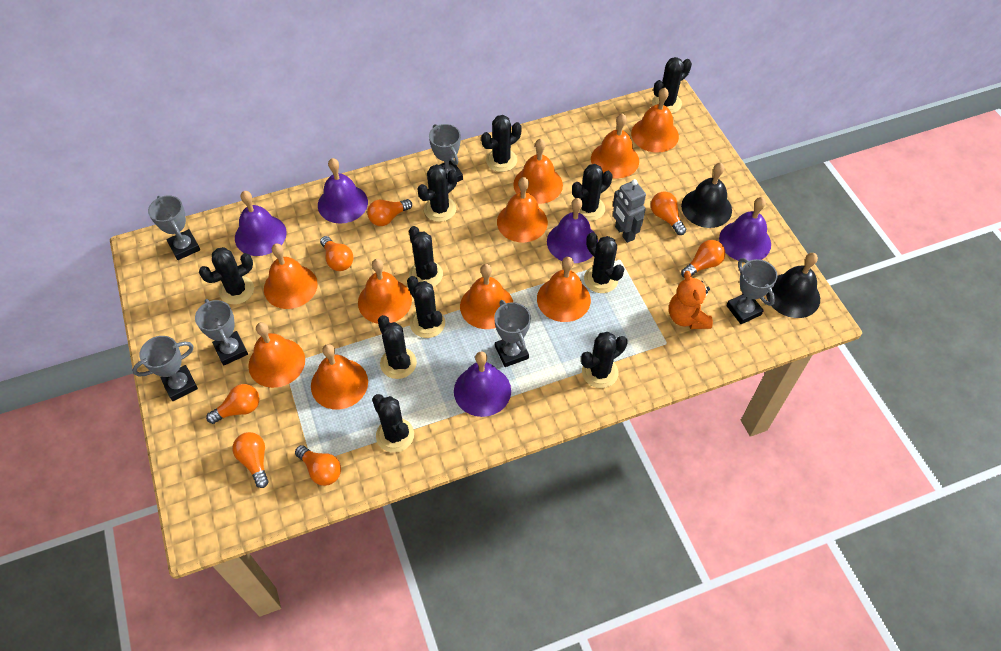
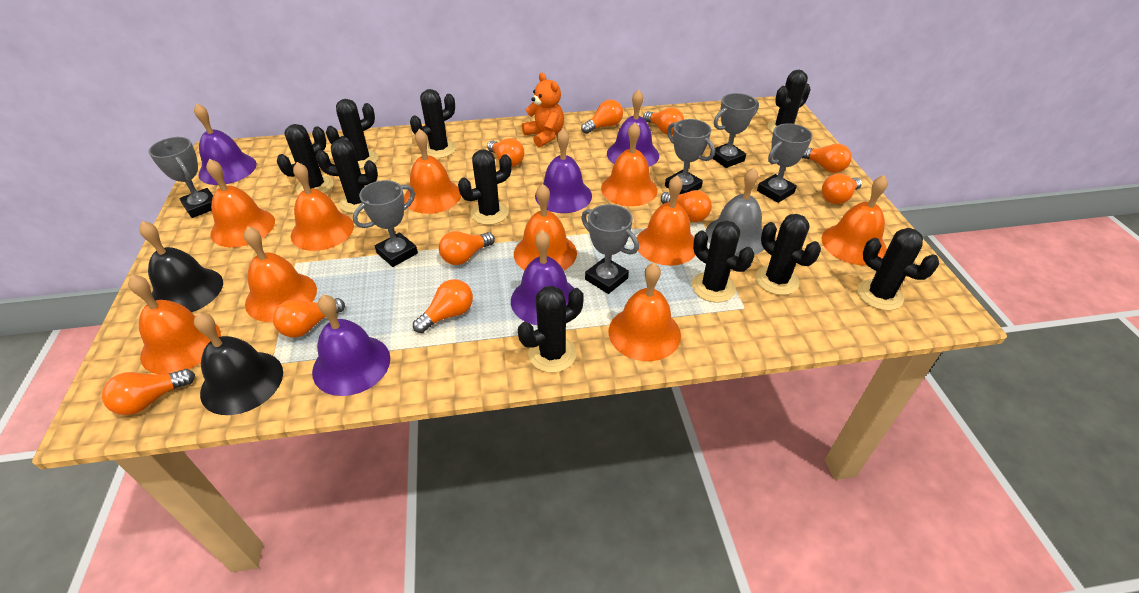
black cactus: [199,247,254,305] [372,394,414,453] [378,315,417,379] [407,276,445,338] [409,226,443,287] [417,164,458,222] [481,115,522,172] [572,164,612,221] [581,332,627,388] [584,232,624,293] [652,57,692,114] = 11 -> [277,124,334,194] [316,139,378,213] [326,99,378,169] [410,89,456,158] [458,149,512,225] [518,286,584,373] [692,220,754,303] [755,214,821,295] [767,70,811,133] [857,228,939,311] = 10
grey bell: none = 0 -> [705,167,764,257] = 1
grey robot: [613,179,646,243] = 1 -> none = 0
orange light bulb: [206,384,260,424] [233,432,269,488] [295,445,341,486] [320,236,354,271] [367,199,412,226] [651,192,686,235] [681,240,725,278] = 7 -> [102,369,195,415] [273,298,345,337] [413,279,473,333] [439,231,495,265] [487,138,524,167] [581,99,623,134] [643,107,684,135] [661,190,712,222] [802,144,852,173] [822,173,862,204] = 10

